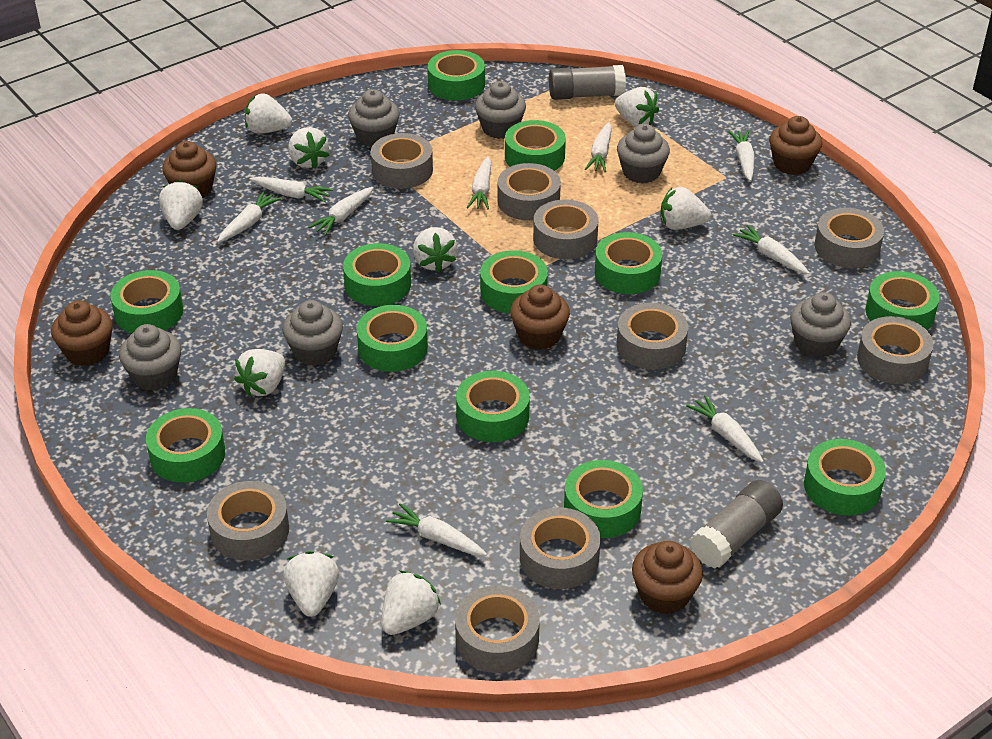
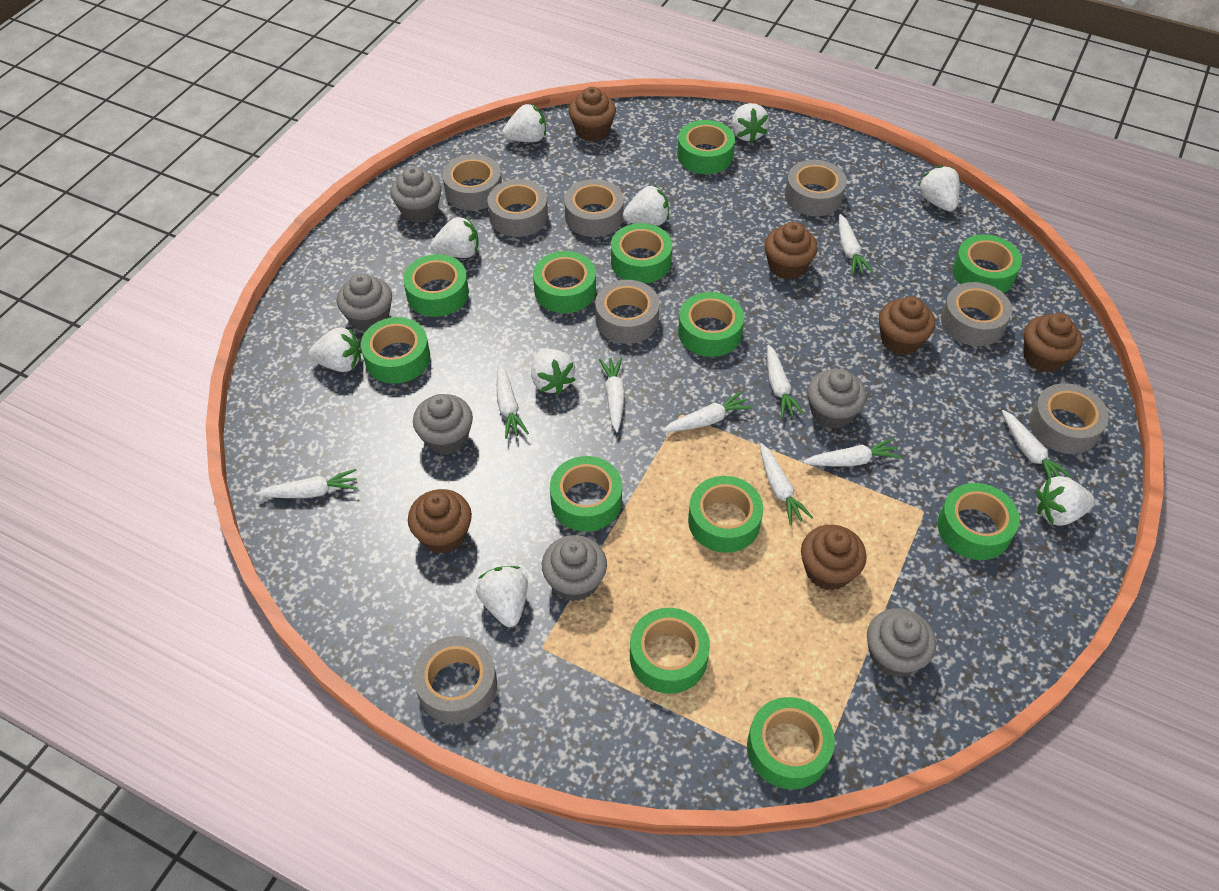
brown cupcake: [51,300,113,366] [162,141,216,198] [510,284,570,350] [632,541,703,614] [769,116,822,175] = 5 -> [408,489,472,553] [569,87,616,142] [764,222,818,280] [801,525,867,590] [879,296,935,355] [1024,313,1083,372] = 6
grey glue stick: [549,65,626,100] [690,480,783,569] = 2 -> none = 0
grey tape: [207,481,289,560] [371,133,433,189] [455,585,540,673] [498,163,561,221] [520,507,601,589] [533,200,598,259] [617,303,688,370] [815,208,884,268] [857,316,934,384] = 9 -> [413,636,497,724] [442,154,502,211] [487,179,548,237] [564,179,624,237] [595,280,659,344] [785,160,847,216] [941,282,1012,346] [1029,383,1109,454] = 8

